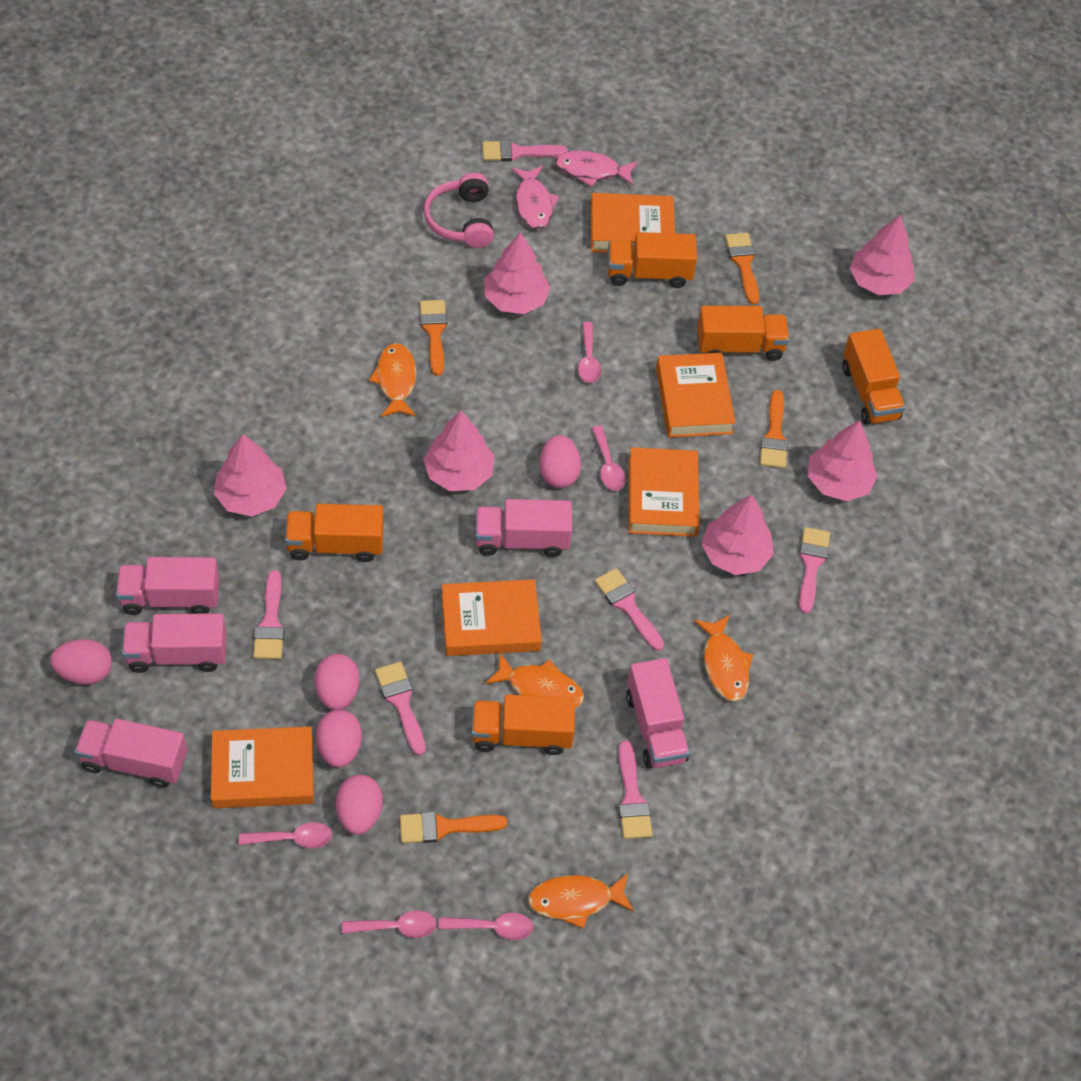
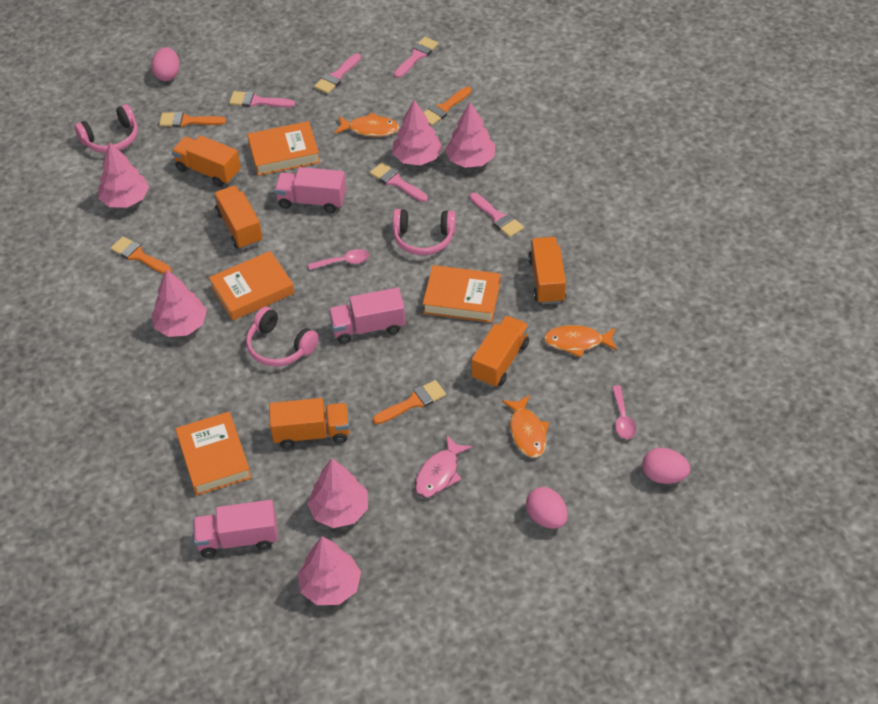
orange book: [211,727,314,808] [442,579,542,656] [591,193,675,253] [629,447,700,537] [656,353,735,437] = 5 -> [175,412,252,496] [209,251,294,321] [247,121,320,176] [423,265,500,323] = 4
orange fish: [369,343,416,417] [485,653,584,708] [528,873,634,929] [694,615,753,701] = 4 -> [335,113,399,137] [502,395,549,458] [544,325,617,357] = 3
pink brush: [253,570,285,659] [375,662,426,755] [482,140,568,162] [595,568,664,651] [619,741,653,839] [799,527,830,614] = 6 -> [229,91,295,108] [314,53,361,94] [370,162,428,202] [394,37,438,78] [470,193,524,238] = 5
pink egg: [50,639,112,685] [314,654,360,710] [316,709,362,768] [336,775,383,835] [539,435,581,488] = 5 -> [151,47,180,81] [526,487,568,529] [642,448,690,484] = 3
pink fish: [511,166,559,230] [555,150,638,187] = 2 -> [415,435,472,498] = 1
pink headphones: [424,172,494,248] = 1 -> [74,104,138,153] [246,307,319,367] [393,209,456,255] = 3
pink spoon: [239,822,332,848] [342,910,437,938] [439,913,533,940] [578,322,602,383] [592,425,626,491] = 5 -> [308,249,370,270] [612,385,636,439] = 2
pink truck: [75,719,187,788] [116,557,219,615] [122,613,227,673] [475,499,572,557] [626,658,690,769] = 5 -> [193,500,278,558] [274,167,346,213] [329,288,406,344] = 3

